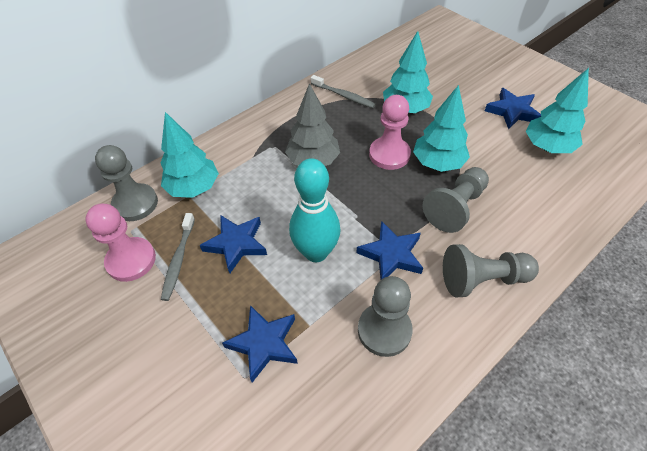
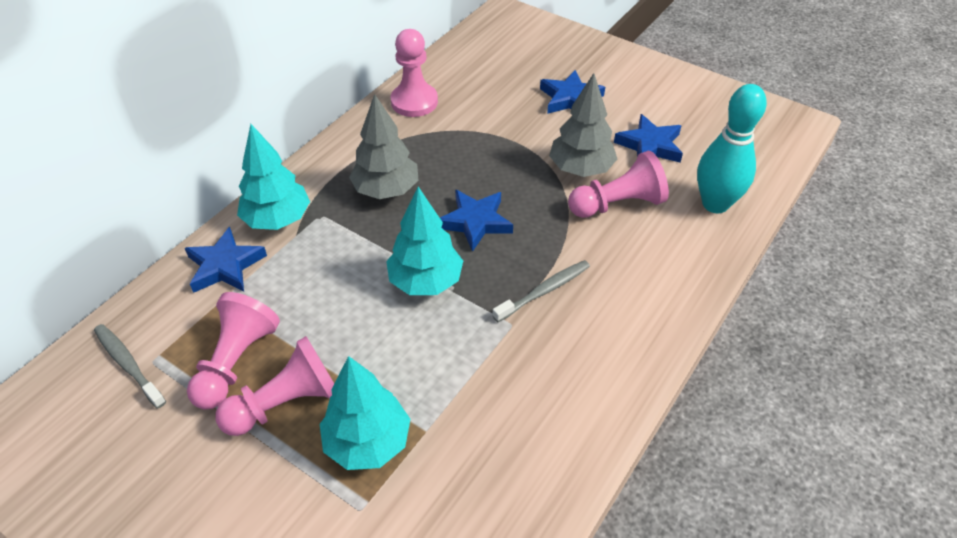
grey pawn: [95,145,158,221] [358,276,413,357] [422,167,489,233] [443,244,539,298] = 4 -> none = 0
grey tree: [285,83,340,166] = 1 -> [349,94,418,199] [549,73,617,177] = 2
pink pawn: [85,204,156,282] [369,95,411,170] = 2 -> [187,292,280,410] [215,336,334,436] [391,29,438,117] [568,151,669,218] = 4
turquoise tree: [161,112,219,198] [383,31,433,113] [413,85,470,172] [526,68,589,153] = 4 -> [237,124,310,230] [320,356,410,470] [386,187,463,295] = 3

